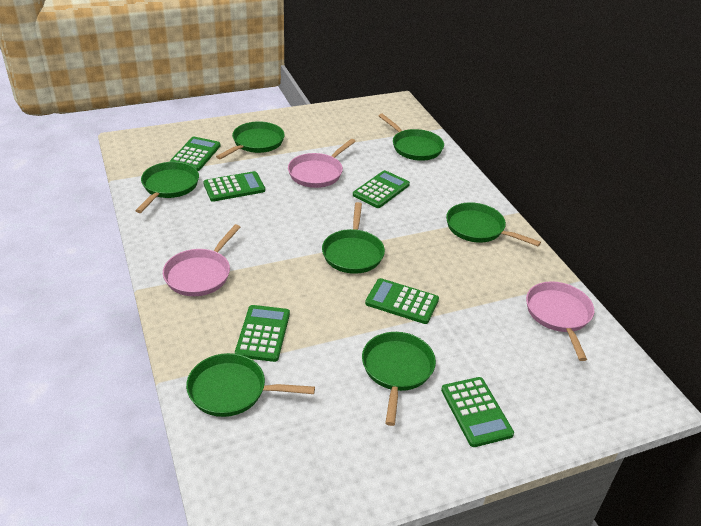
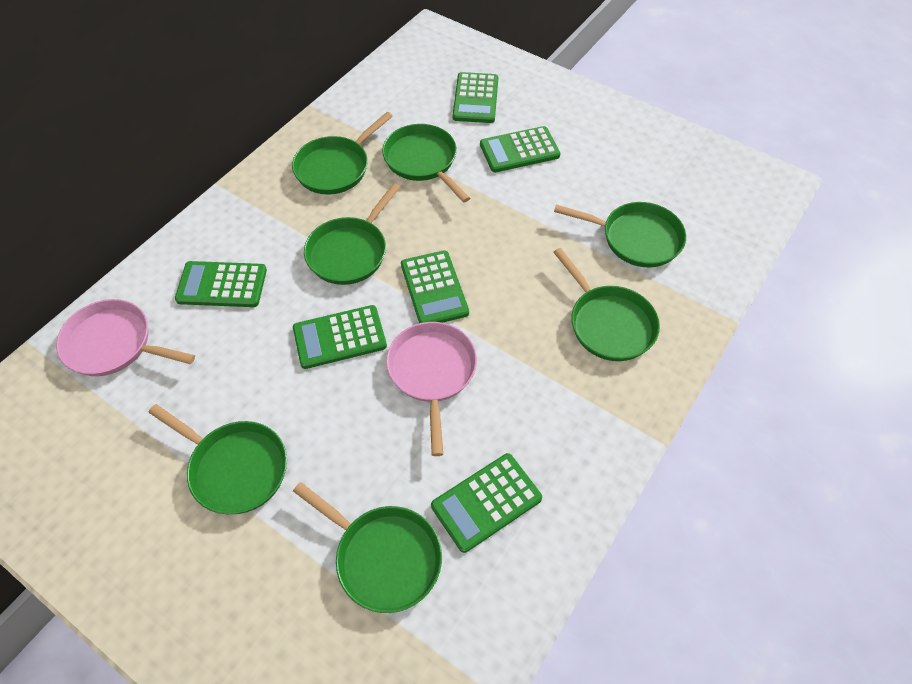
pink pan: [163,224,240,296] [288,139,356,188] [526,281,594,361] = 3 -> [56,299,195,376] [386,322,477,456] = 2

